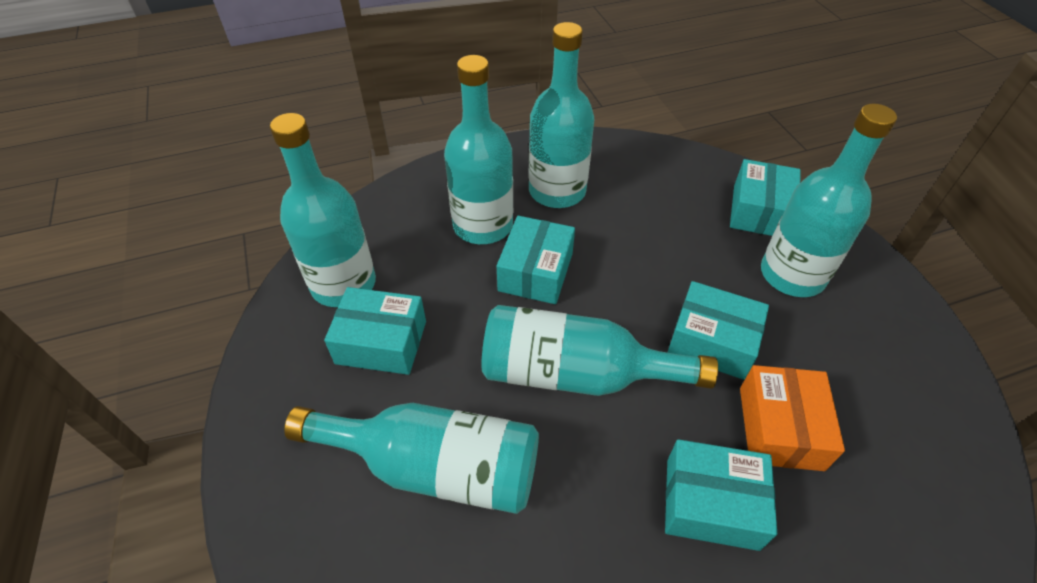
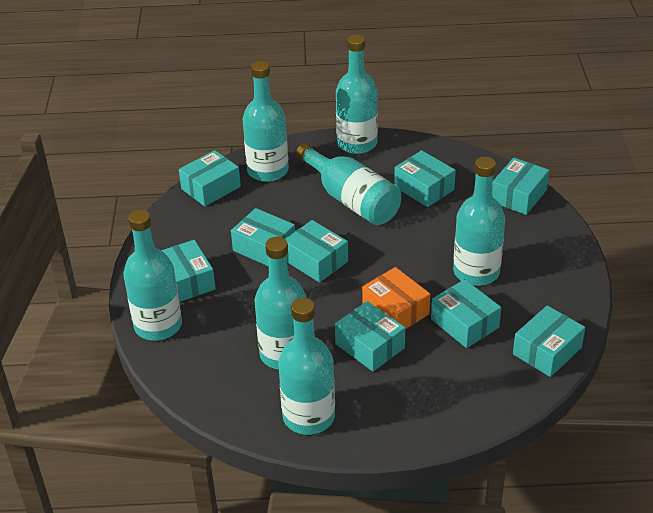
turquoise bottle: [270,113,376,307] [284,403,539,514] [444,55,513,244] [481,305,718,396] [528,22,594,208] [761,104,897,297] = 6 -> [123,210,182,341] [243,61,289,182] [255,237,306,370] [278,298,335,435] [296,143,401,225] [336,35,378,154] [453,157,505,286] = 7
turquoise box: [324,287,426,375] [497,216,575,304] [665,439,777,551] [668,281,769,380] [730,159,800,236] = 5 -> [161,240,216,302] [179,150,241,206] [231,208,295,267] [285,220,348,283] [335,301,405,372] [394,150,456,207] [431,279,501,348] [492,158,549,215] [513,305,585,377] = 9

